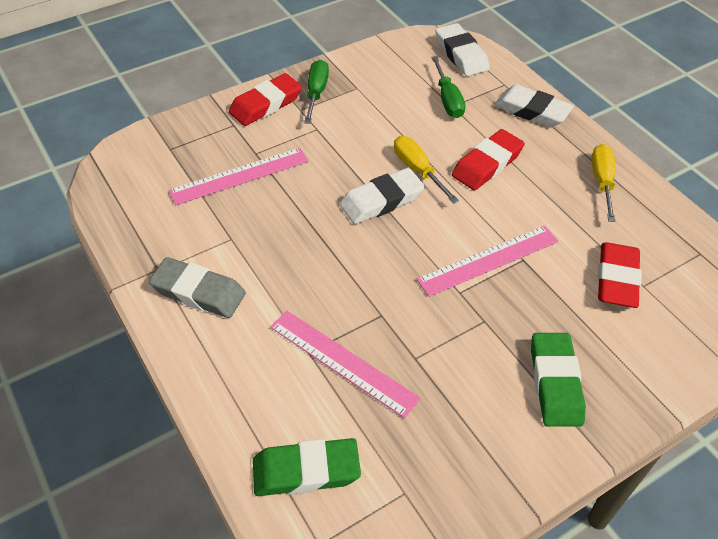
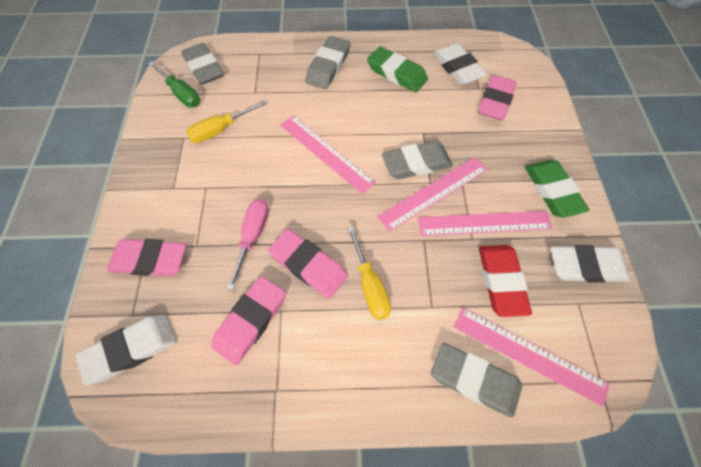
green screwdriver: [304,60,329,124] [431,56,465,118] = 2 -> [149,61,200,107] = 1
grey eraser: [149,257,246,318] = 1 -> [182,43,224,85] [305,37,350,89] [382,141,453,179] [431,343,522,418] = 4
pink eraser: none = 0 -> [107,239,186,276] [211,276,286,365] [268,229,348,298] [478,75,517,120] = 4
pink ruler: [168,148,309,205] [270,310,421,418] [417,226,559,297] = 3 -> [280,115,376,194] [377,157,487,232] [418,211,552,236] [454,308,610,407] = 4
pink screwdriver: none = 0 -> [227,199,268,290] = 1
red eraser: [229,73,302,126] [452,129,525,191] [598,242,642,308] = 3 -> [479,245,532,317] = 1

